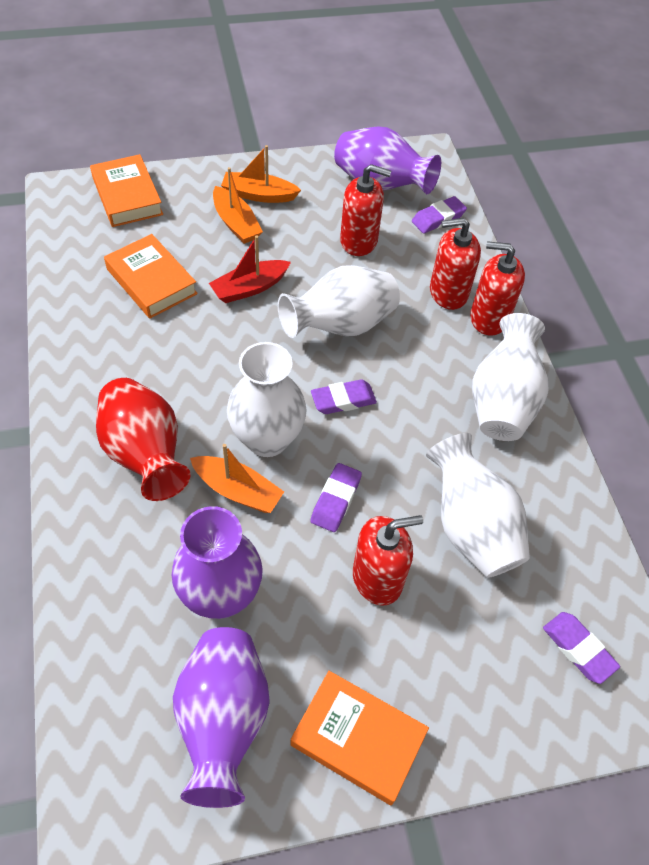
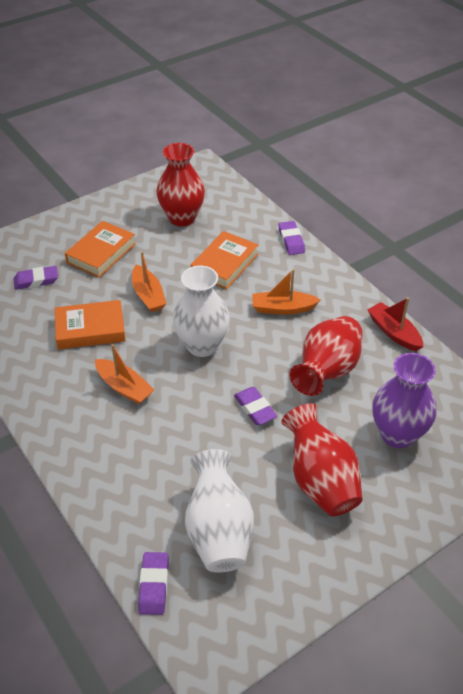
purple vase: [172,506,263,619] [173,627,269,808] [334,126,441,194] = 3 -> [372,353,436,448] = 1
red soap dispenser: [340,164,391,256] [353,515,423,606] [430,218,481,310] [470,241,525,336] = 4 -> none = 0
red vase: [96,378,191,501] = 1 -> [156,143,205,226] [281,403,363,516] [289,316,363,396] = 3
white vase: [227,342,307,457] [278,265,400,338] [426,433,530,578] [472,313,548,441] = 4 -> [173,266,230,357] [185,449,254,573] = 2

